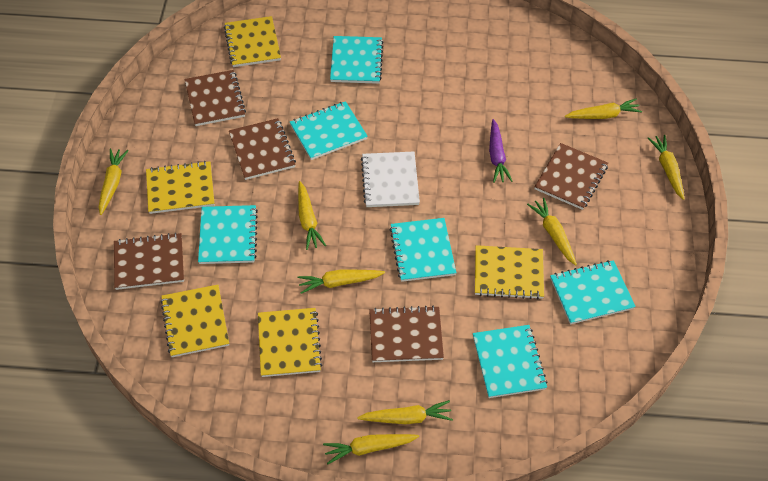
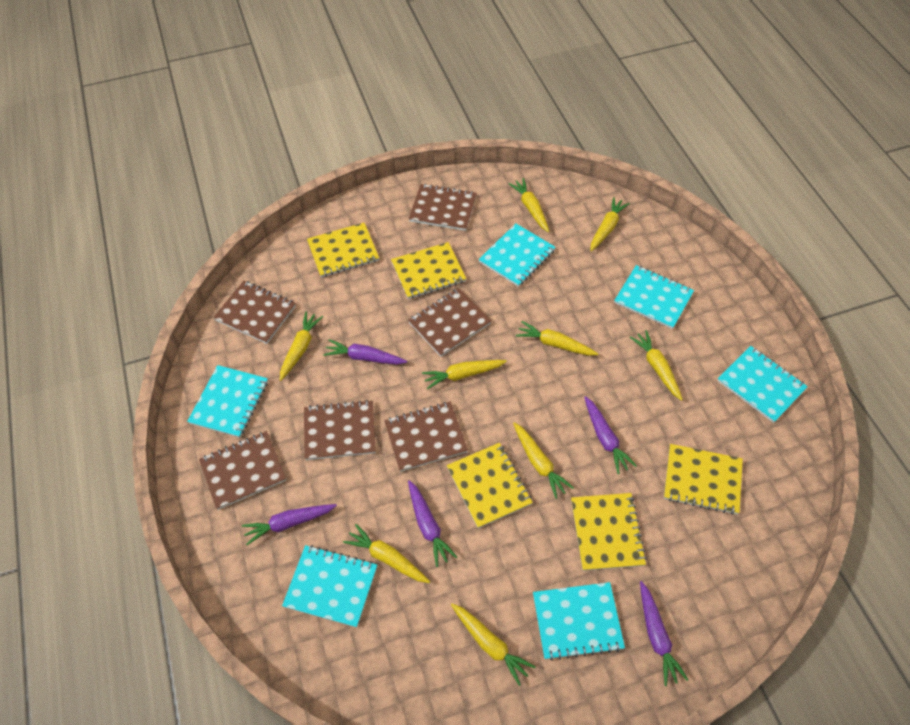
brown notebook: [114,233,184,290] [185,70,246,126] [229,118,296,180] [369,306,444,362] [534,143,608,210] = 5 -> [199,431,286,510] [213,281,296,344] [304,400,376,460] [384,402,468,472] [408,288,491,357] [409,184,477,231] = 6
purple carrot: [489,119,512,183] = 1 -> [242,504,337,545] [323,339,407,365] [408,480,457,567] [584,396,637,474] [640,581,688,686] = 5
white notebook: [361,152,420,207] = 1 -> none = 0
yellow carrot: [99,149,129,215] [298,181,326,250] [298,270,385,294] [323,434,419,464] [357,400,453,424] [527,198,577,265] [565,98,642,119] [647,135,684,200] = 8 -> [280,312,323,381] [343,524,430,583] [422,360,507,389] [451,604,536,686] [508,178,549,232] [513,422,574,499] [516,321,598,356] [590,197,630,252] [630,330,683,401] = 9

